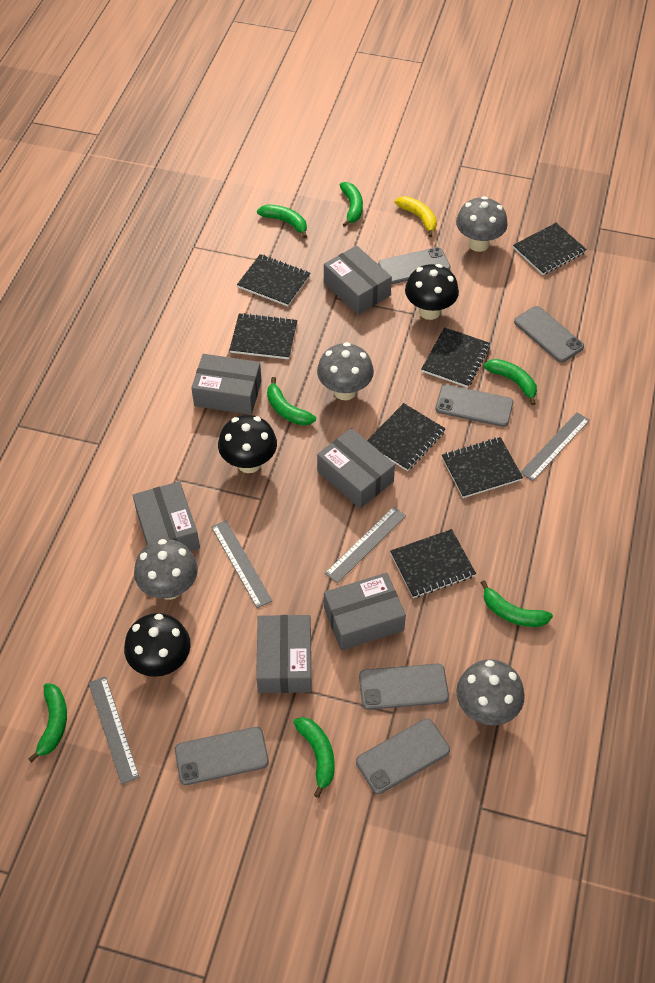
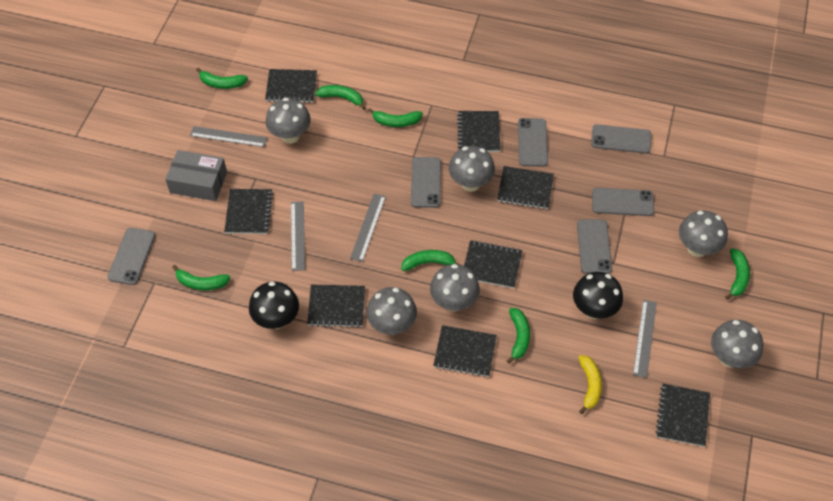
black mushroom: [124,613,191,677] [218,415,277,473] [405,264,459,320] = 3 -> [249,282,299,329] [573,272,623,319] = 2
black notebook: [229,313,297,359] [237,254,310,306] [367,403,446,471] [390,529,476,598] [422,327,490,388] [442,437,523,498] [513,223,587,275] = 7 -> [224,189,273,234] [265,69,317,103] [307,285,365,327] [433,325,497,377] [457,111,500,152] [464,240,522,288] [497,166,554,209] [655,384,710,447] = 8
grey box: [133,481,200,551] [191,354,262,415] [256,615,311,693] [317,428,395,509] [324,245,392,315] [324,573,406,651] = 6 -> [165,150,227,201] = 1
grey mushroom: [134,539,198,600] [317,342,374,400] [456,196,508,252] [456,659,525,725] = 4 -> [266,98,311,144] [366,287,417,335] [430,264,480,312] [449,146,495,192] [679,211,728,257] [711,320,764,368] = 6

